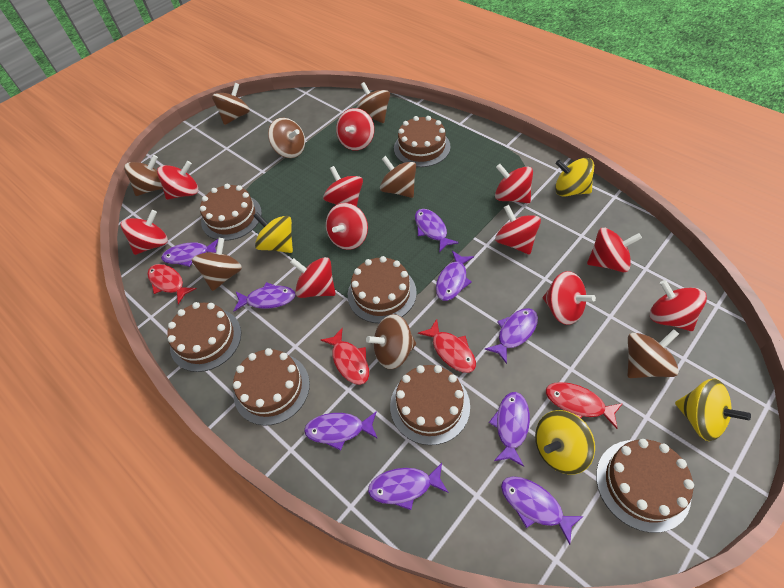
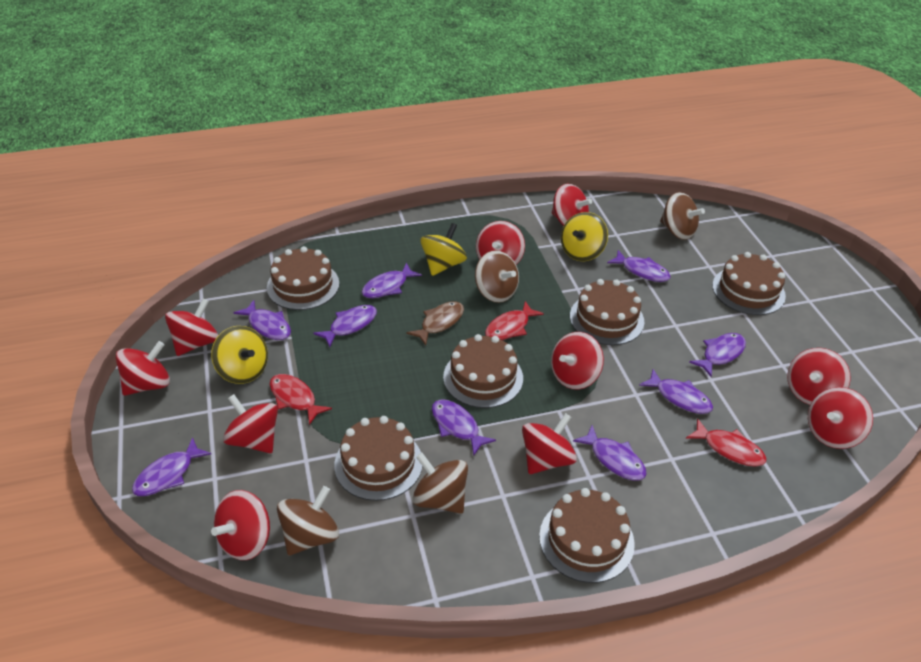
brown cake: [167,302,241,372] [200,184,262,241] [233,348,310,426] [348,256,417,323] [390,365,470,445] [394,116,451,167] [596,439,694,533] = 7 -> [267,246,339,310] [334,416,422,501] [443,334,523,408] [539,488,635,583] [570,279,644,345] [712,252,786,315] = 6
brown fish: none = 0 -> [406,301,464,346] = 1
brown spinning top: [124,155,163,196] [192,238,242,291] [212,83,250,125] [268,118,305,158] [356,82,390,123] [366,314,416,369] [380,156,416,198] [628,329,679,378] = 8 -> [277,486,339,555] [413,452,468,514] [475,250,519,303] [660,192,705,240] = 4
red fish: [148,264,196,304] [321,328,369,385] [418,319,476,373] [546,382,623,429] = 4 -> [269,374,332,425] [485,301,544,340] [686,418,766,466] = 3
red spinning top: [121,210,168,255] [157,161,198,200] [290,257,336,298] [323,166,363,206] [326,203,368,250] [336,108,374,151] [495,164,533,203] [495,205,541,255] [543,271,596,325] [587,228,642,272] [650,280,707,331] = 11 -> [115,341,170,396] [165,298,218,356] [211,490,270,560] [223,394,278,453] [476,221,525,265] [522,413,577,474] [551,332,604,390] [552,184,592,226] [787,348,851,405] [808,387,873,449] = 10
yellow spinning top: [253,212,293,253] [535,410,595,475] [555,158,594,197] [675,378,751,441] = 4 -> [211,326,268,384] [420,223,467,276] [561,212,608,261] = 3

